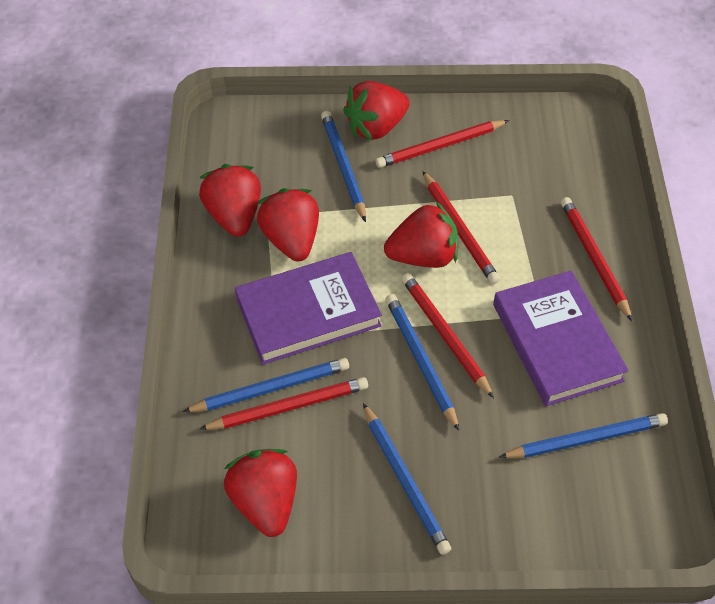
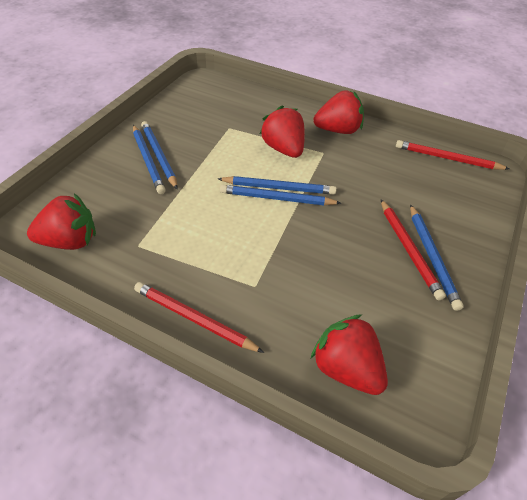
purple book: [235,252,382,365] [493,271,629,406] = 2 -> none = 0
red pencil: [200,377,368,430] [375,120,509,168] [401,273,494,398] [422,171,500,284] [561,197,632,321] = 5 -> [134,282,264,353] [381,200,446,301] [396,140,509,170] = 3
red strawberry: [199,164,261,237] [224,449,297,537] [257,188,319,261] [343,81,410,140] [384,202,458,268] = 5 -> [27,193,96,250] [260,105,305,158] [311,314,388,395] [314,90,364,134] = 4

